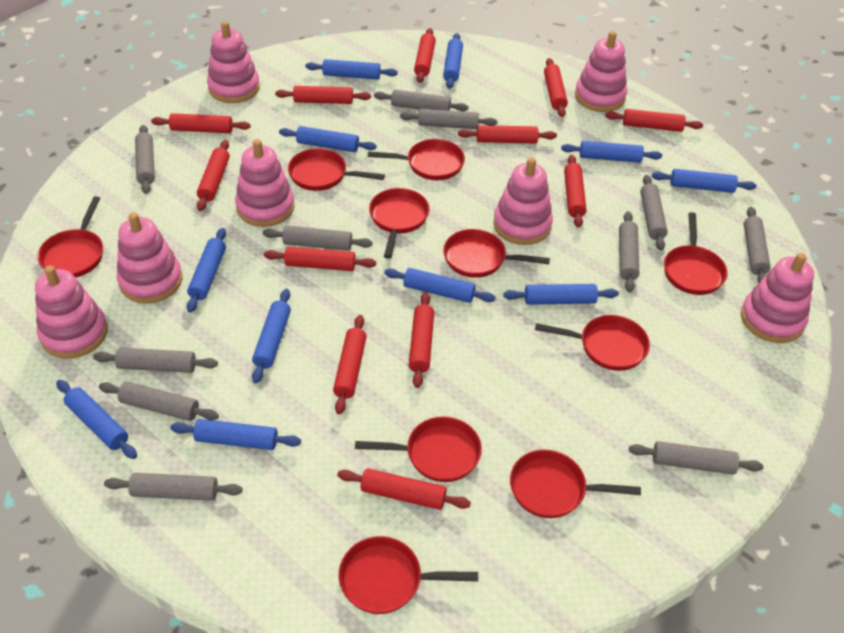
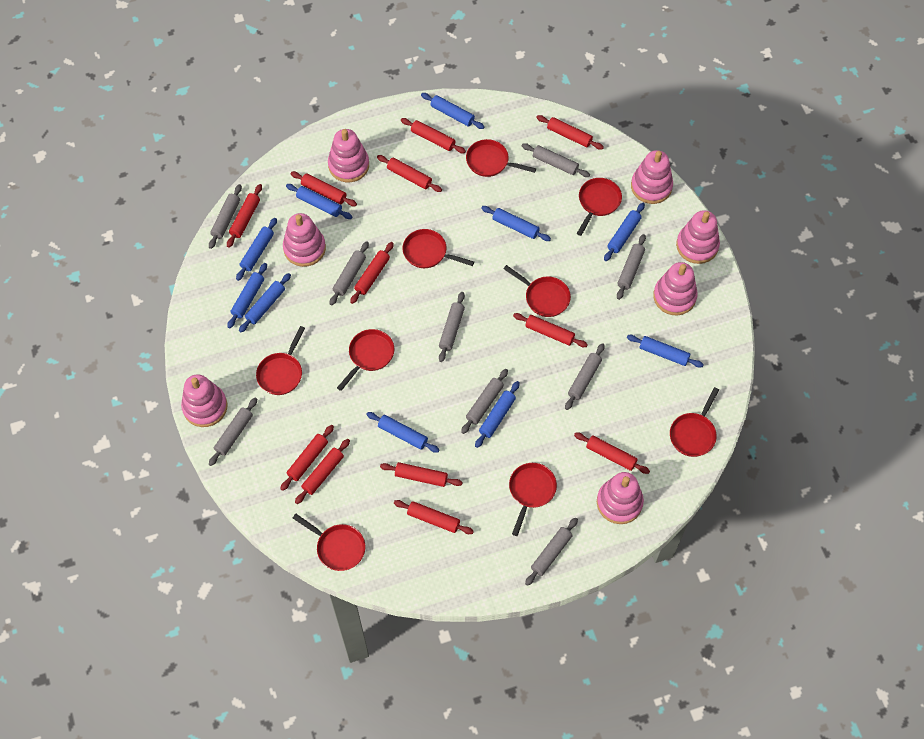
blue rolling pin: [56,380,137,459] [171,419,301,450] [187,228,226,313] [252,289,291,383] [279,126,377,152] [305,59,398,80] [384,268,496,303] [443,33,463,89] [503,284,619,305] [561,141,662,163] [652,169,757,193] = 11 -> [227,263,267,328] [236,218,277,281] [239,273,291,332] [286,184,352,219] [366,412,439,453] [421,93,485,129] [475,381,520,448] [481,206,551,241] [604,203,645,261] [627,335,704,367] = 10
grey rolling pin: [93,348,218,373] [99,382,219,421] [104,473,243,501] [135,125,155,194] [263,225,373,251] [374,89,468,111] [400,109,497,129] [619,211,639,292] [629,441,763,475] [640,175,668,251] [744,207,771,283] = 11 -> [209,184,242,249] [209,398,257,466] [330,241,369,305] [439,292,465,362] [461,369,508,434] [522,143,590,177] [525,518,578,586] [565,343,605,410] [617,234,646,300] = 9
red pan: [37,196,103,278] [288,148,385,191] [339,536,478,614] [355,416,482,482] [368,139,465,180] [369,188,429,259] [443,229,550,278] [510,450,641,518] [535,315,650,371] [664,212,728,295] = 10 -> [256,326,305,395] [293,514,365,571] [337,329,394,391] [403,229,474,268] [466,139,536,177] [504,265,571,317] [509,463,557,536] [577,178,622,236] [670,387,719,457] = 9

